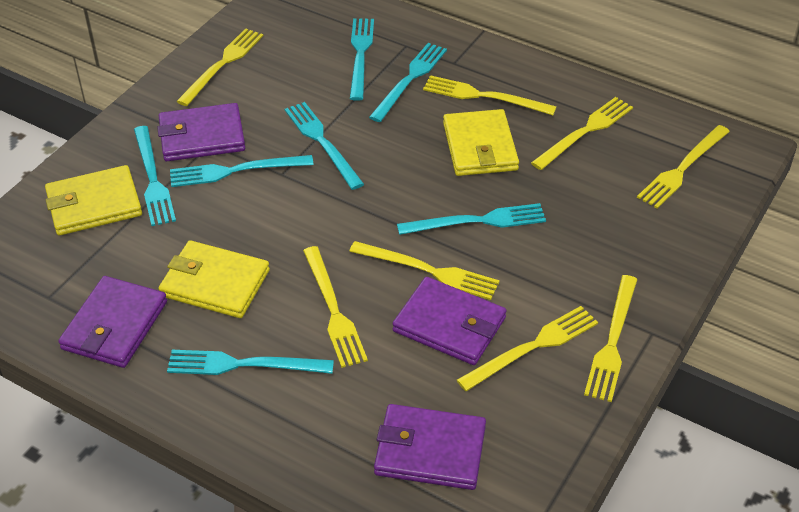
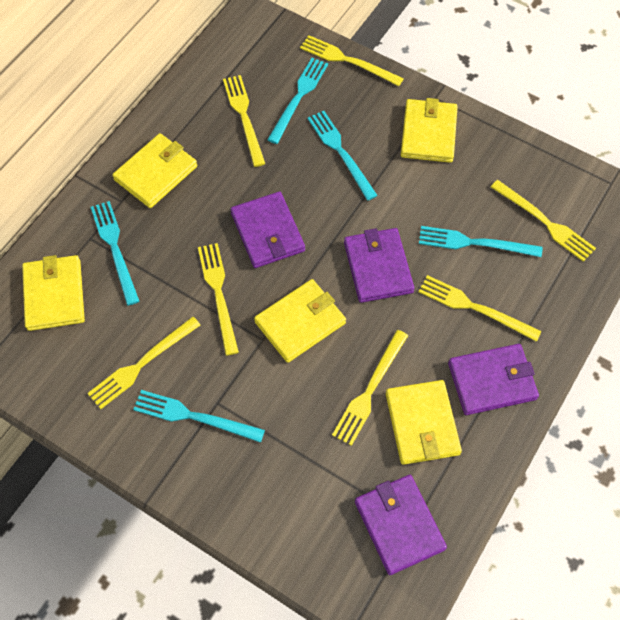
turquoise fork: [134,126,176,226] [167,350,334,375] [170,155,314,187] [285,102,364,190] [350,18,374,101] [369,43,447,122] [397,203,546,235] = 7 -> [91,201,139,306] [133,390,265,443] [267,58,328,144] [307,111,378,201] [419,226,542,257] = 5
yellow fork: [176,28,263,106] [303,246,368,368] [349,241,500,300] [423,75,557,115] [457,306,598,391] [531,97,633,170] [584,275,638,402] [637,125,730,209] = 8 -> [87,316,200,409] [198,243,239,355] [223,75,265,167] [300,35,404,86] [332,330,408,446] [419,275,541,342] [491,180,596,262] = 7
yellow wallet: [45,165,142,236] [158,240,270,318] [443,109,519,176] = 3 -> [22,255,85,331] [112,133,197,208] [254,279,346,363] [386,380,462,465] [401,98,458,163] = 5

